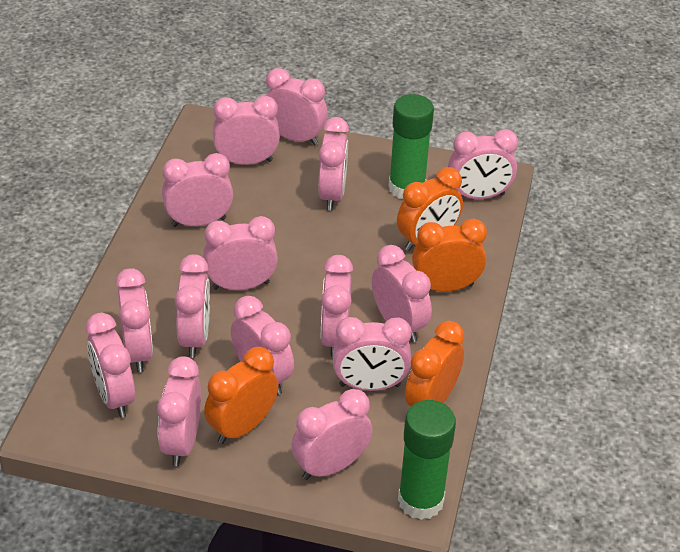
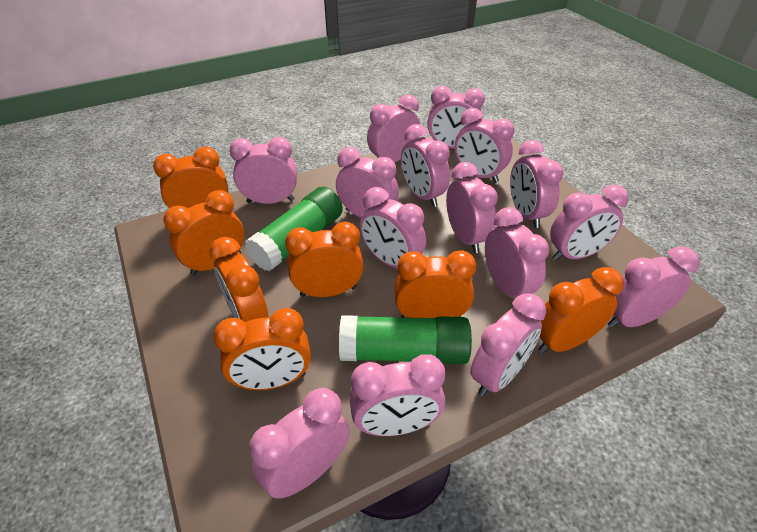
orange clock: [204,347,278,444] [397,167,463,251] [405,321,465,406] [412,219,487,292] = 4 -> [153,147,228,208] [163,190,244,275] [209,237,268,322] [213,308,311,390] [285,222,364,297] [394,250,476,318] [538,267,624,354] = 7

